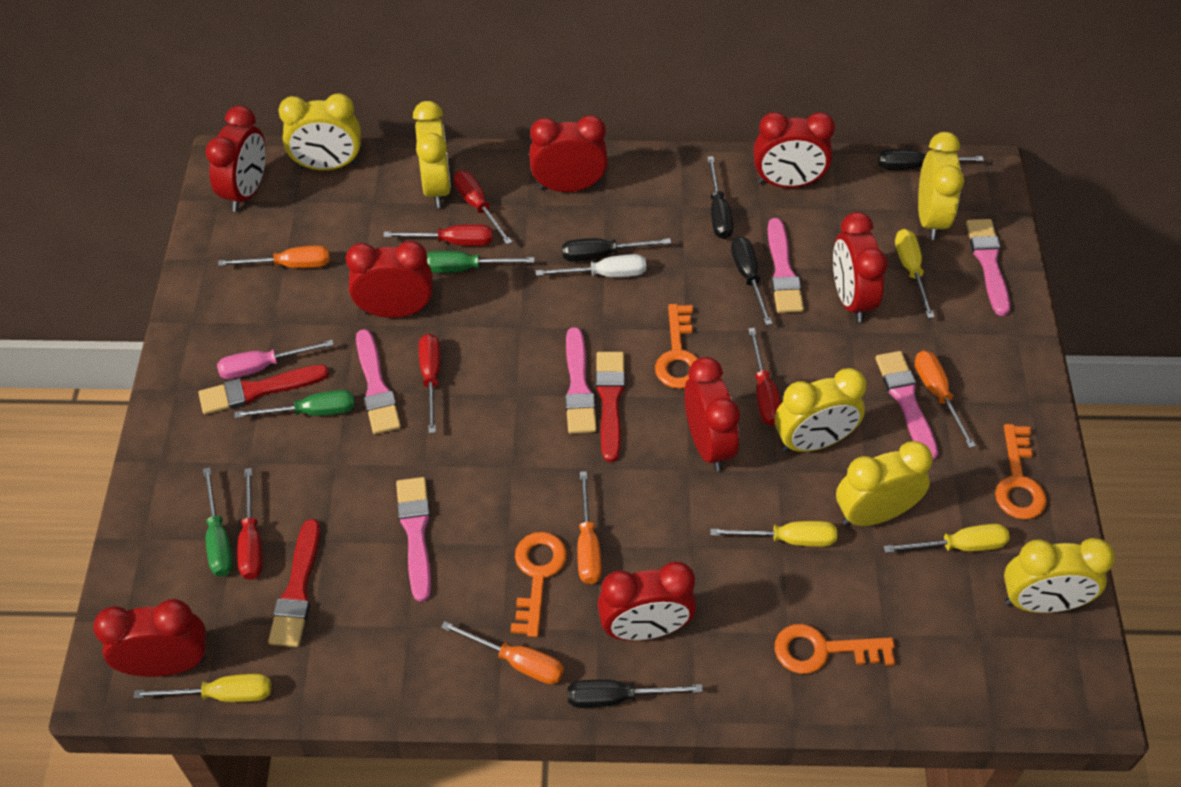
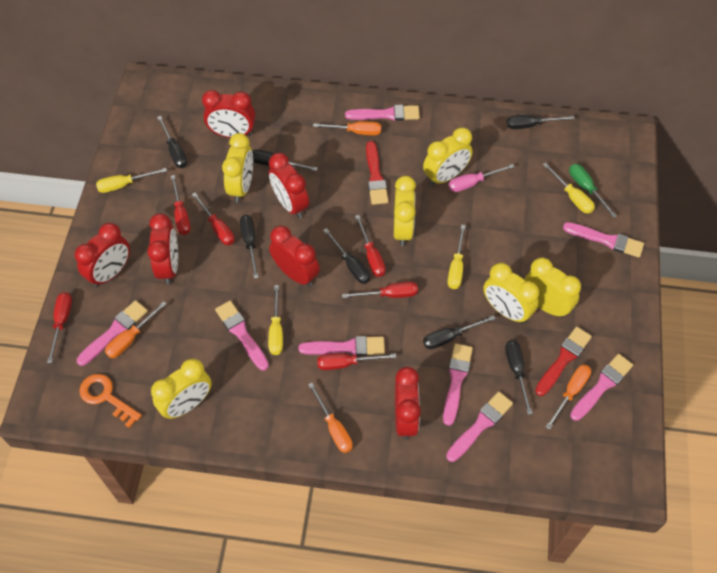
black screwdriver: [562,238,671,262] [568,680,703,708] [707,156,733,239] [731,236,772,325] [878,149,984,170] = 5 -> [157,116,187,168] [240,215,258,279] [252,149,318,171] [323,228,370,284] [423,315,496,349] [505,340,533,415] [507,115,575,129] = 7
green screwdriver: [203,467,233,577] [234,390,355,418] [427,251,535,273] = 3 -> [569,164,617,218] = 1
orange key: [511,532,567,637] [655,304,699,389] [775,624,895,674] [995,424,1047,520] = 4 -> [79,374,142,428] = 1
pink brush: [356,329,401,434] [396,477,431,602] [565,327,597,434] [767,218,804,313] [875,351,938,461] [966,219,1010,316] = 6 -> [77,300,148,366] [215,301,269,371] [298,336,385,356] [345,105,420,121] [443,343,473,426] [446,392,513,462] [563,222,644,258] [570,354,633,421] = 8
red brush: [199,365,329,415] [268,519,320,647] [596,352,625,462] = 3 -> [366,141,388,205] [535,327,592,396] = 2
red clock: [93,599,206,677] [205,106,266,212] [346,241,433,318] [529,115,608,192] [597,561,696,641] [684,357,740,471] [754,112,835,188] [833,212,887,322] = 8 -> [75,223,130,287] [147,213,178,284] [202,90,255,138] [269,153,309,218] [269,226,320,287] [395,367,421,440] = 6
red screwdriver: [237,468,263,580] [383,224,492,246] [419,334,441,433] [454,170,512,245] [748,328,781,426] = 5 -> [47,292,72,363] [171,175,191,235] [192,193,234,245] [317,353,396,370] [342,281,418,298] [355,215,385,277] = 6
white screwdriver: [535,254,646,277] = 1 -> none = 0

